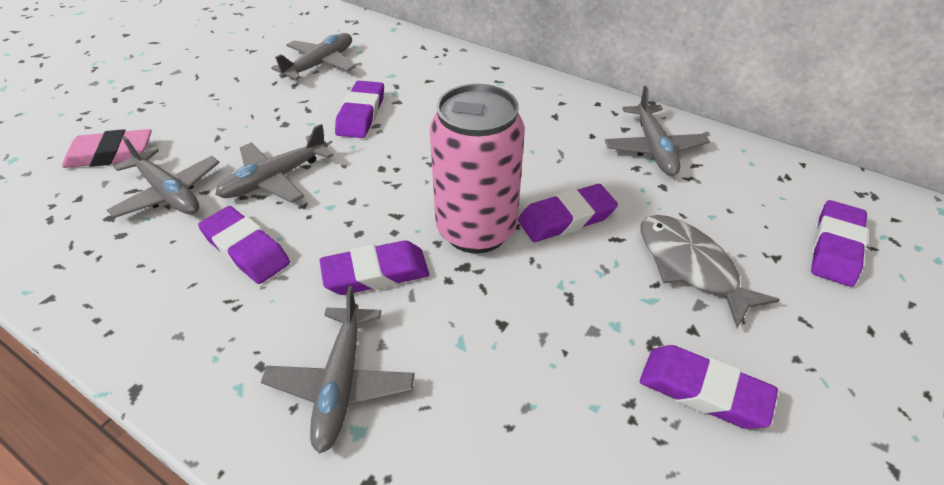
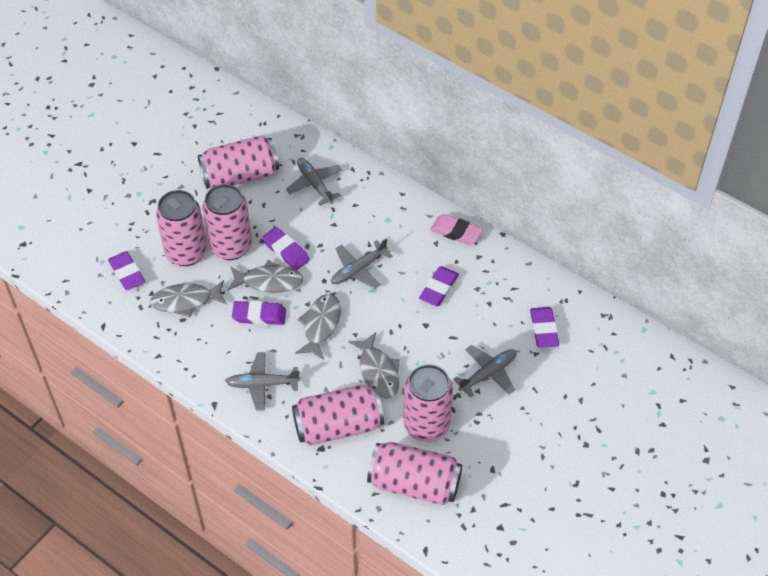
grey fish: [640,215,780,328] = 1 -> [150,280,227,317] [228,260,303,293] [295,294,341,360] [348,332,400,398] = 4
grey plane: [107,136,220,218] [215,124,334,203] [261,286,415,454] [271,33,356,80] [605,86,710,176] = 5 -> [226,352,300,411] [286,158,342,206] [331,238,392,289] [453,345,517,398] = 4
pink can: [430,84,525,253] = 1 -> [156,190,207,266] [198,135,279,189] [203,184,252,260] [292,385,384,445] [367,442,462,505] [403,364,453,442] = 6
purple eraser: [198,206,290,284] [320,241,429,295] [335,81,384,138] [518,184,618,242] [640,345,778,429] [811,200,868,287] = 6 -> [108,251,145,290] [232,301,286,325] [262,227,310,270] [419,266,459,306] [530,307,559,348] = 5

